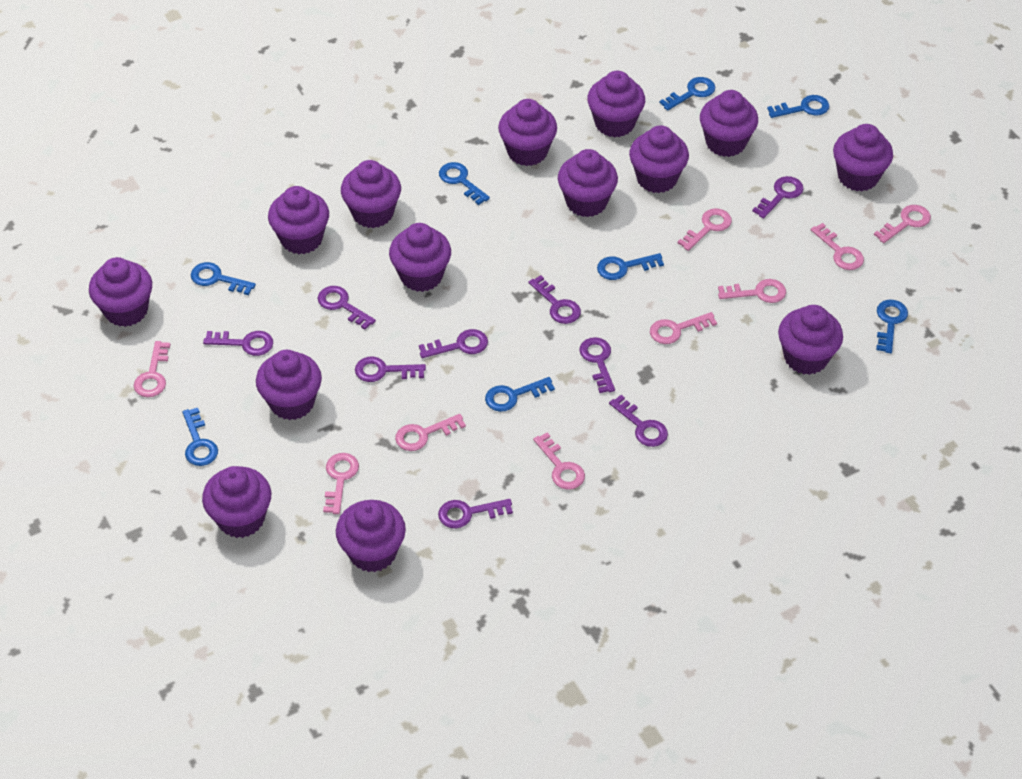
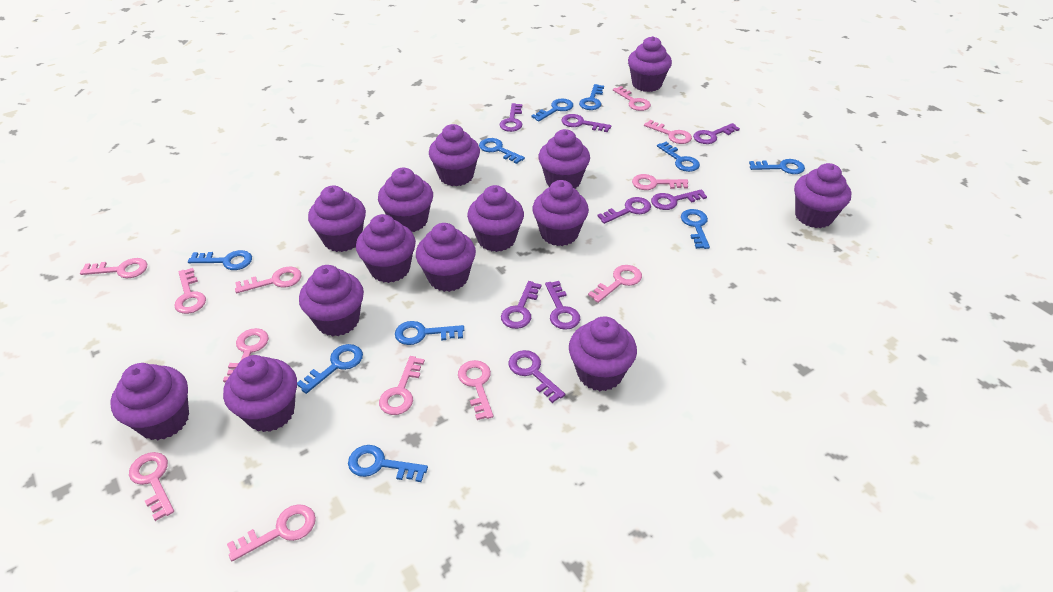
blue key: [182,408,218,466] [191,262,256,295] [439,162,490,205] [485,377,555,412] [597,253,664,280] [659,77,715,111] [767,95,829,118] [876,300,908,353] = 8 -> [188,250,252,270] [297,344,363,394] [348,445,428,482] [395,321,464,345] [479,138,525,164] [531,99,573,122] [579,84,604,110] [657,142,700,172] [681,209,710,249] [749,159,805,174] = 10
pink key: [134,341,171,397] [323,453,359,514] [395,414,466,451] [533,432,585,490] [650,312,717,344] [678,208,732,251] [718,279,786,303] [811,223,864,270] [874,205,931,243] = 9 -> [80,258,147,278] [129,452,174,521] [174,268,206,314] [223,328,269,382] [227,504,316,561] [235,267,301,293] [379,356,425,415] [458,360,493,420] [588,265,642,303] [613,86,651,111] [632,174,688,190] [644,120,692,144] = 12
purple key: [203,331,273,356] [318,286,376,330] [355,357,426,382] [419,329,488,358] [438,499,513,528] [529,275,581,324] [580,337,615,393] [609,395,668,447] [752,176,804,219] = 9 -> [499,103,522,132] [501,281,542,329] [509,350,565,403] [545,281,580,330] [561,114,611,132] [597,197,651,224] [651,189,707,210] [693,123,740,144] = 8

